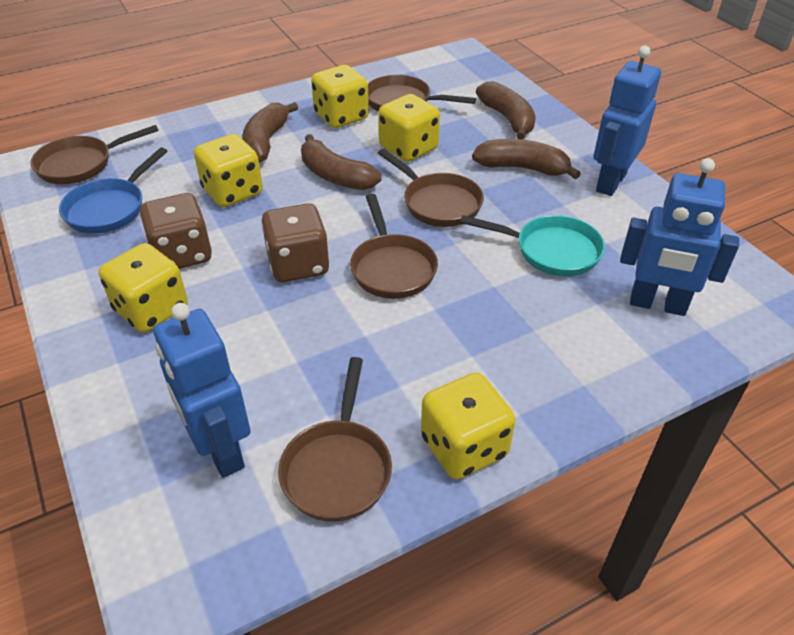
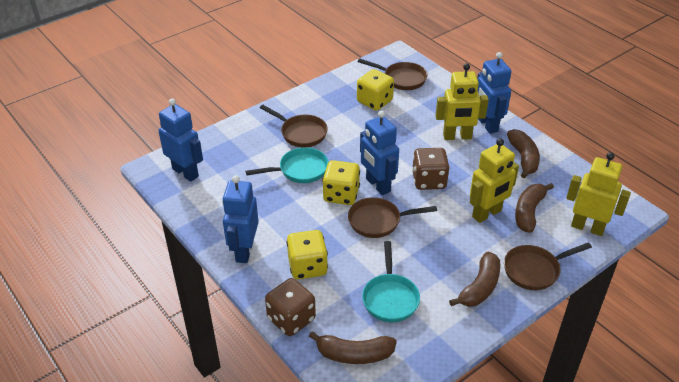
blue pan: [59,147,168,234] = 1 -> none = 0
blue robot: [154,303,250,478] [594,46,661,196] [620,158,739,316] = 3 -> [159,99,203,182] [222,175,259,263] [360,111,399,195] [477,52,511,134] = 4
brown pan: [30,125,159,184] [278,357,392,522] [350,194,438,299] [368,75,476,111] [378,149,484,227] = 5 -> [260,105,328,147] [348,197,437,238] [358,58,428,90] [504,242,592,290] = 4
turquoise pan: [460,215,605,276] = 1 -> [246,147,329,183] [362,241,420,323] = 2
yellow dice: [99,243,188,333] [194,134,263,207] [311,65,369,128] [378,94,440,162] [421,372,516,479] = 5 -> [287,230,328,279] [322,160,360,205] [357,69,394,111] = 3
yellow robot: none = 0 -> [436,63,489,140] [470,138,519,223] [566,152,631,236] = 3

